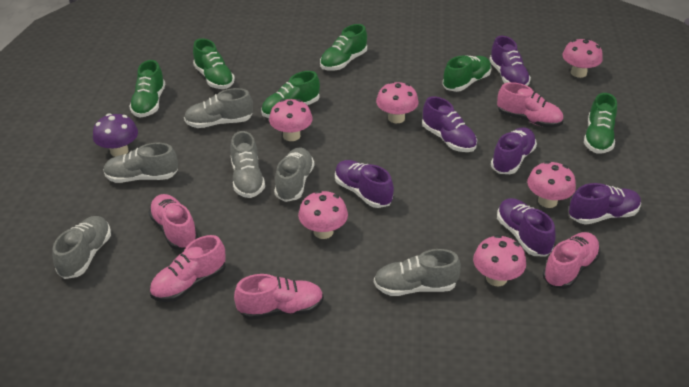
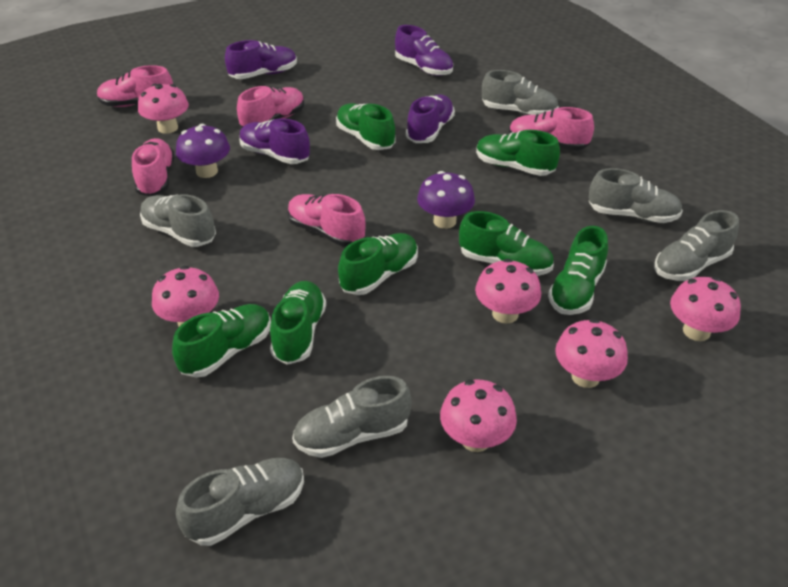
green shoe: [129,60,165,118] [193,38,235,89] [261,71,320,118] [320,24,367,70] [442,55,492,92] [584,93,617,153] = 6 -> [172,304,271,378] [270,281,326,365] [336,103,395,150] [338,233,418,295] [459,211,554,276] [476,130,560,176] [548,226,608,315] = 7
purple mushroom: [93,113,138,157] = 1 -> [176,124,230,178] [417,171,475,229] = 2
purple shoe: [335,160,394,208] [422,96,477,152] [489,36,531,86] [491,127,537,174] [497,198,556,256] [569,183,641,225] = 6 -> [225,40,297,79] [239,118,310,164] [395,25,453,76] [406,94,455,143] = 4

